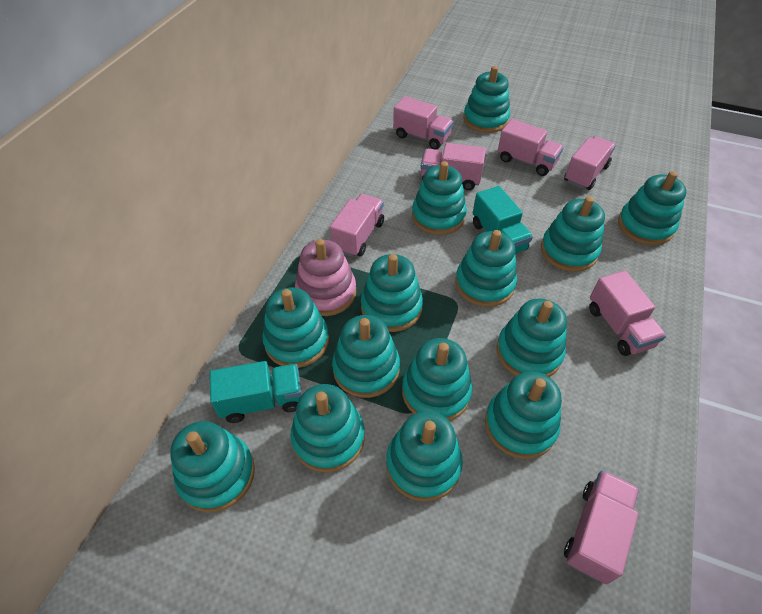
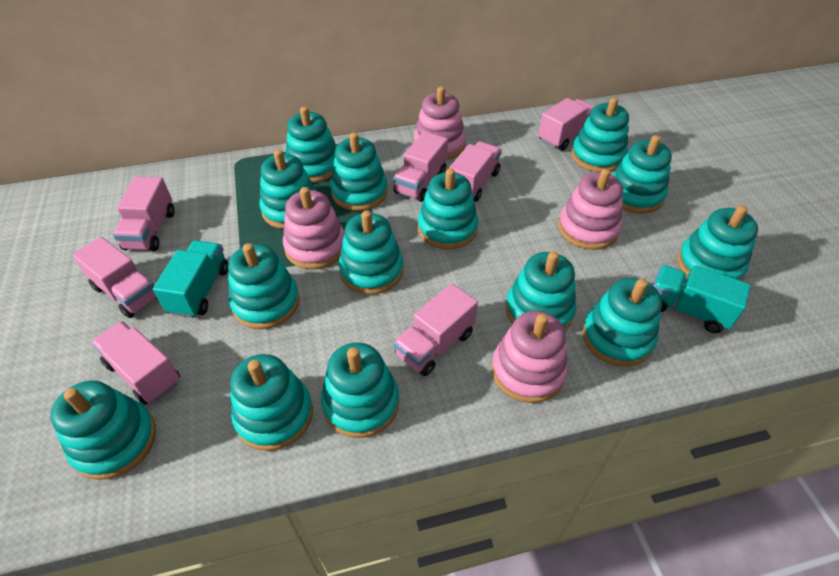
pink stacking toy: [295,239,356,316] = 1 -> [283,187,345,270] [414,86,466,160] [491,311,568,403] [558,169,623,250] = 4

